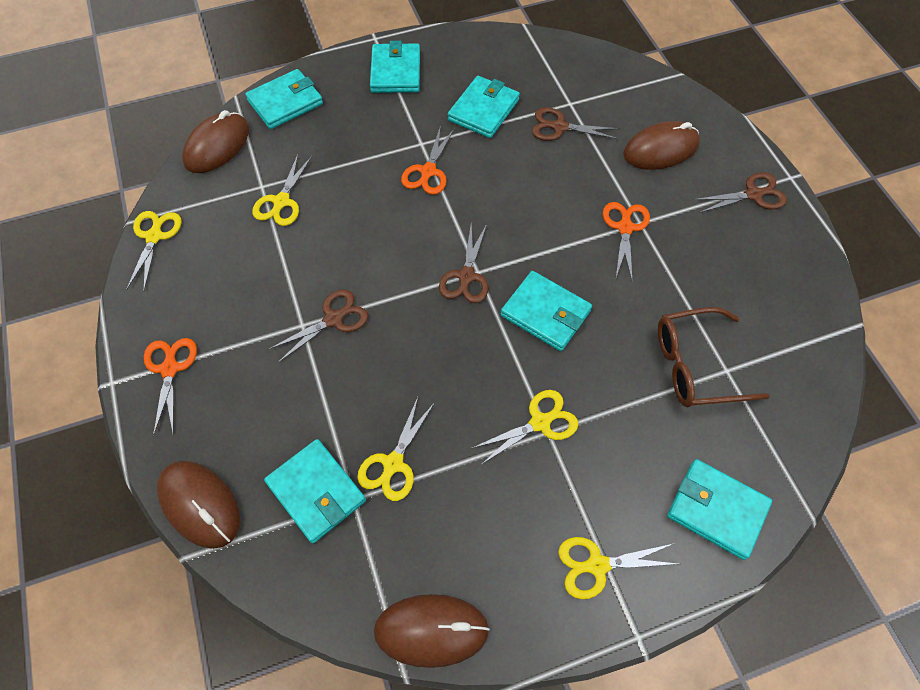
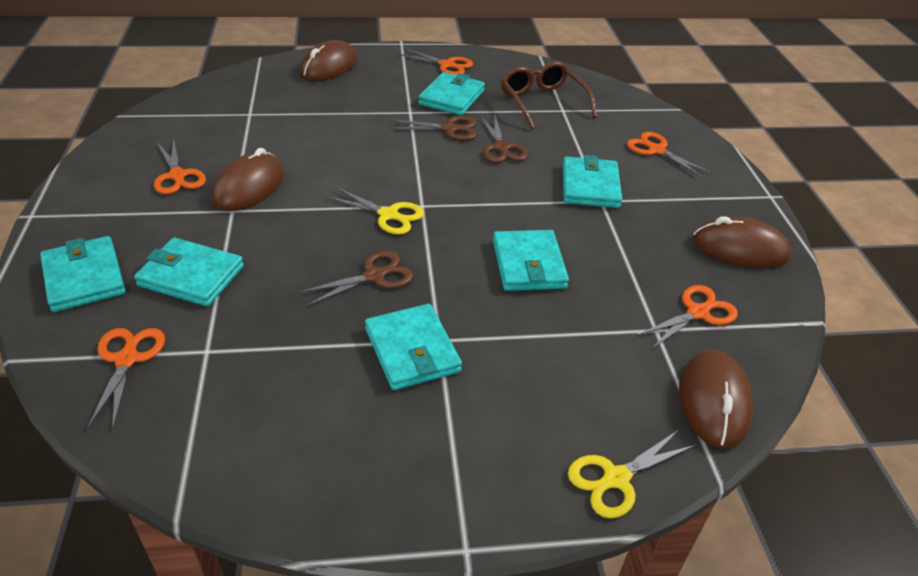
brown scissors: [269,289,368,363] [439,224,488,303] [532,107,620,141] [693,172,787,213] = 4 -> [298,251,413,307] [389,116,476,141] [480,115,528,163] = 3
orange scissors: [144,338,197,436] [401,125,455,195] [603,202,650,280] = 3 -> [87,328,165,430] [154,139,206,194] [398,48,473,75] [627,132,713,178] [637,285,738,350] = 5
yellow scissors: [126,211,181,290] [252,154,312,226] [357,397,435,501] [472,390,578,465] [558,537,678,599] = 5 -> [326,187,424,235] [568,430,696,519] = 2

